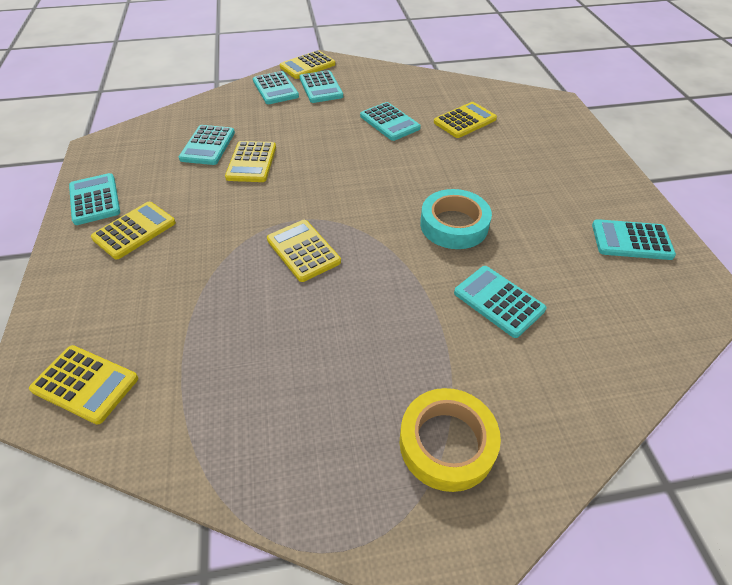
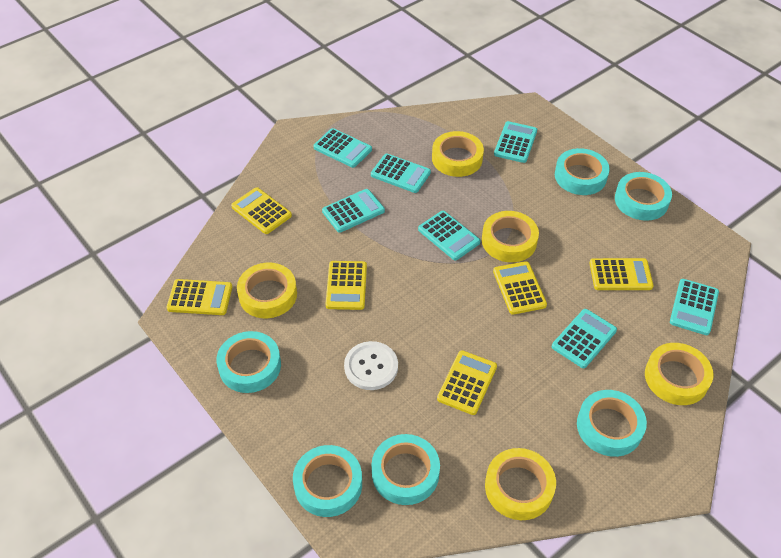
turquoise tape: [420,189,492,249] = 1 -> [216,331,281,393] [293,445,362,517] [371,434,440,505] [555,148,610,195] [577,390,647,457] [615,172,672,221] = 6
white button: none = 0 -> [344,341,398,390] = 1
yellow tape: [400,388,501,492] = 1 -> [237,263,297,318] [432,131,484,177] [482,211,539,262] [485,448,556,520] [645,343,713,405] = 5

